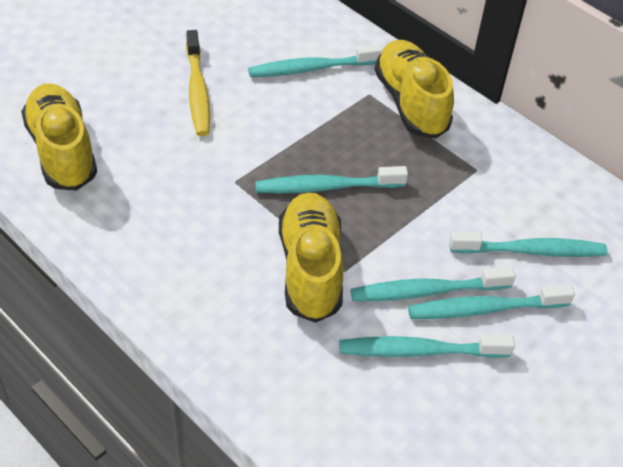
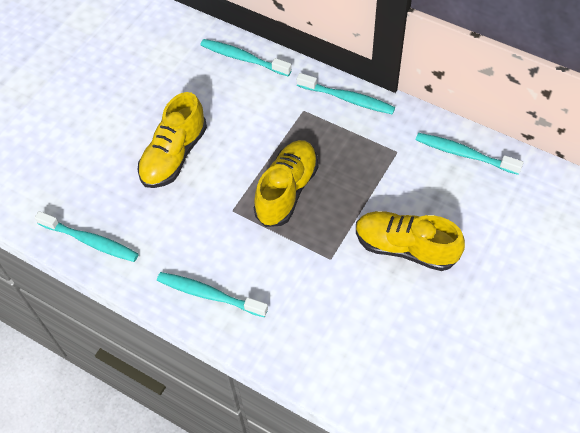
turquoise toothbrush: [248,44,383,77] [255,166,408,193] [339,334,515,358] [351,266,516,301] [408,284,575,319] [450,231,608,257] = 6 -> [35,211,139,262] [157,272,268,317] [200,39,292,76] [297,73,395,115] [416,133,524,175] = 5
yellow toothbrush: [186,30,210,136] = 1 -> none = 0

